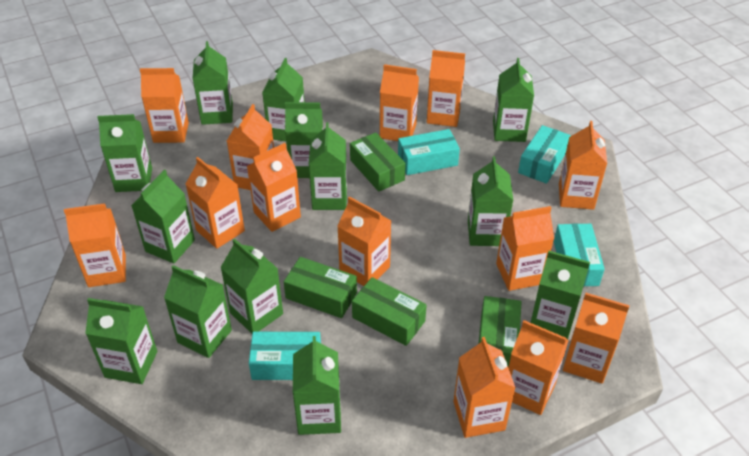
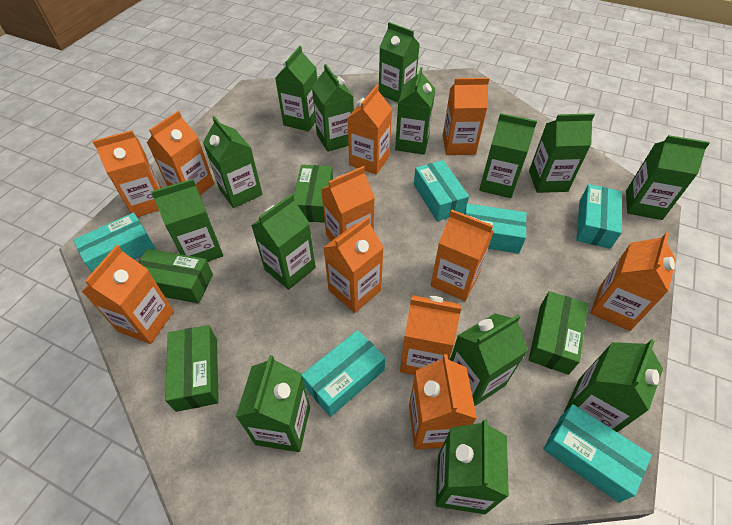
green carton: [85,298,157,384] [97,114,152,192] [131,170,195,263] [164,265,232,358] [192,41,233,125] [220,238,283,334] [262,58,304,141] [285,102,323,178] [293,336,341,435] [309,122,347,210] [468,156,513,246] [493,58,534,142] [531,251,590,339] = 13 -> [151,179,223,262] [203,116,263,208] [236,355,310,452] [251,194,316,290] [275,46,317,132] [312,64,354,152] [379,22,420,103] [395,67,435,155] [436,419,509,514] [450,313,528,406] [479,113,537,198] [529,113,595,193] [564,339,663,432] [626,135,710,220] = 14
orange carton: [64,203,126,287] [140,68,189,143] [186,157,245,249] [227,104,274,190] [247,143,301,232] [337,196,391,286] [380,64,419,141] [427,50,465,127] [453,337,516,438] [496,206,554,291] [508,320,569,415] [559,121,607,210] [563,293,630,384] = 13 -> [82,245,174,344] [93,130,161,217] [147,111,214,195] [321,166,375,241] [323,217,384,313] [348,85,392,175] [400,295,462,375] [409,354,477,450] [431,210,494,301] [443,78,489,155] [590,232,676,331] = 11
turquoise box: [249,332,321,380] [398,129,460,175] [518,125,571,184] [554,224,605,287] = 4 -> [73,212,155,272] [302,330,385,417] [414,160,469,221] [464,203,527,254] [543,404,652,503] [576,184,622,249] = 6

